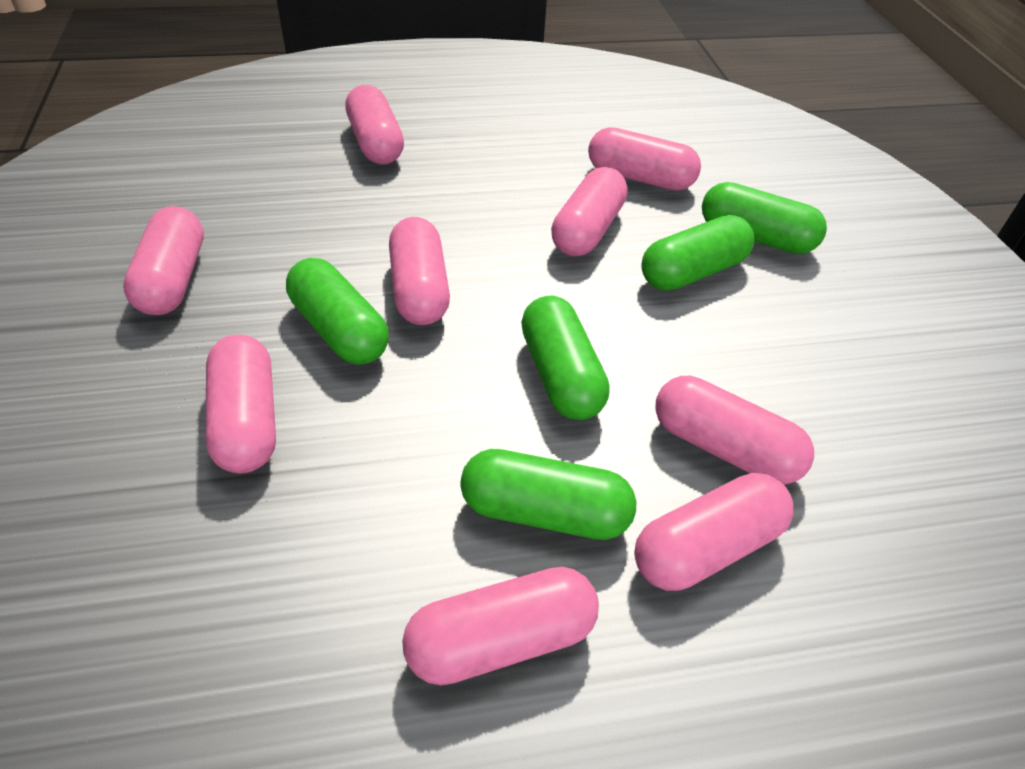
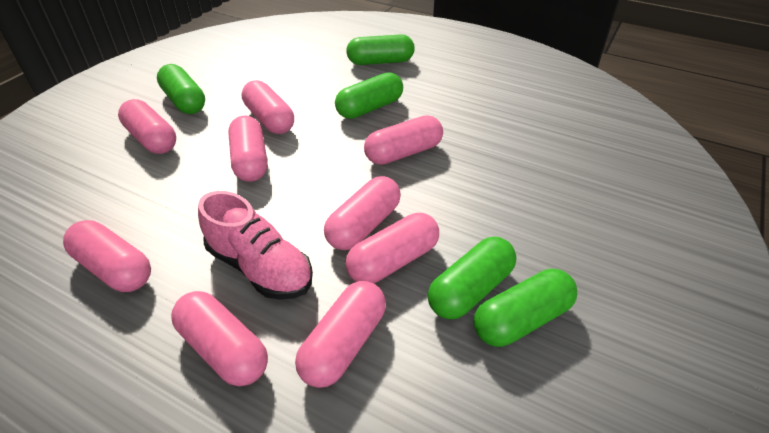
pink shoe: none = 0 -> [198,191,313,300] = 1

